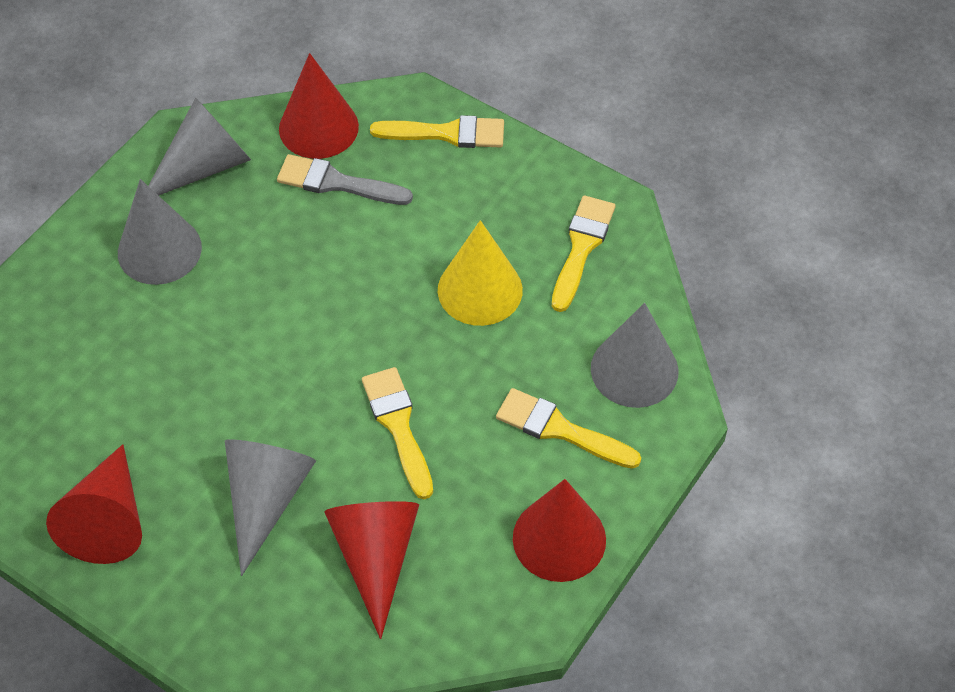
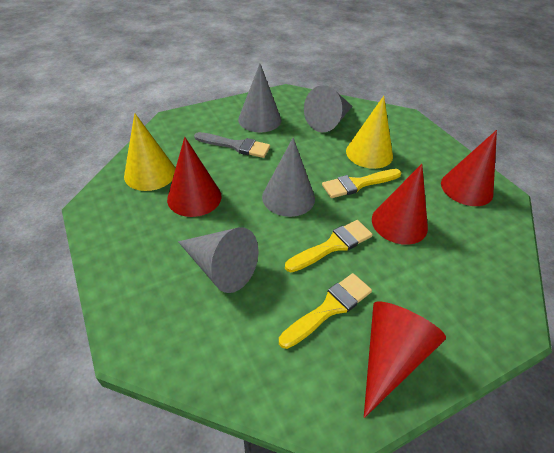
yellow brush: [362,367,433,499] [370,115,504,148] [496,388,641,469] [552,195,615,312] = 4 -> [279,273,372,349] [285,220,373,272] [322,169,401,198] = 3
yellow cone: [438,220,523,326] = 1 -> [124,113,176,191] [346,96,393,169] = 2

